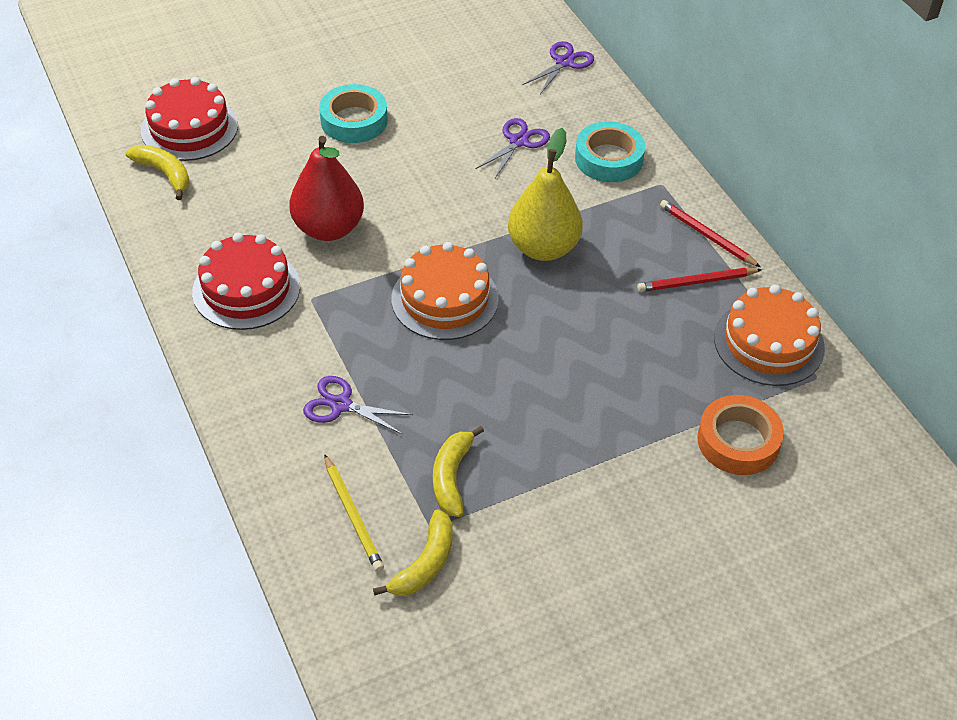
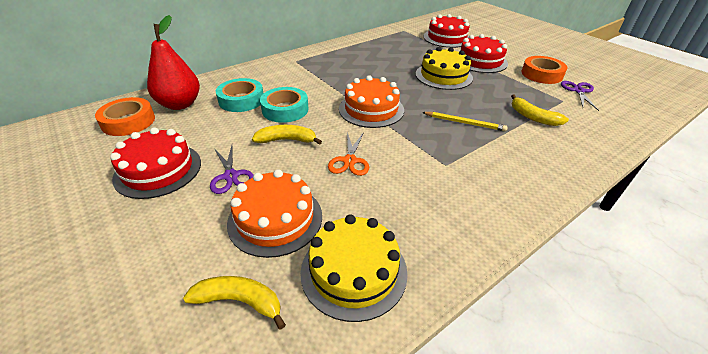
orange scissors: none = 0 -> [328,132,369,176] = 1
orange tape: [697,395,784,475] = 1 -> [95,97,155,136] [522,56,567,84] = 2
purple scissors: [303,376,413,435] [476,118,550,178] [523,41,594,94] = 3 -> [210,146,253,194] [561,81,599,111] = 2
red cake: [141,77,238,161] [192,233,300,330] = 2 -> [110,127,201,199] [423,14,470,48] [460,34,508,73] = 3
red pencil: [637,268,762,292] [660,200,760,267] = 2 -> none = 0
yellow cake: none = 0 -> [300,214,408,322] [415,47,473,90] = 2
yellow pear: [508,128,583,261] = 1 -> none = 0

